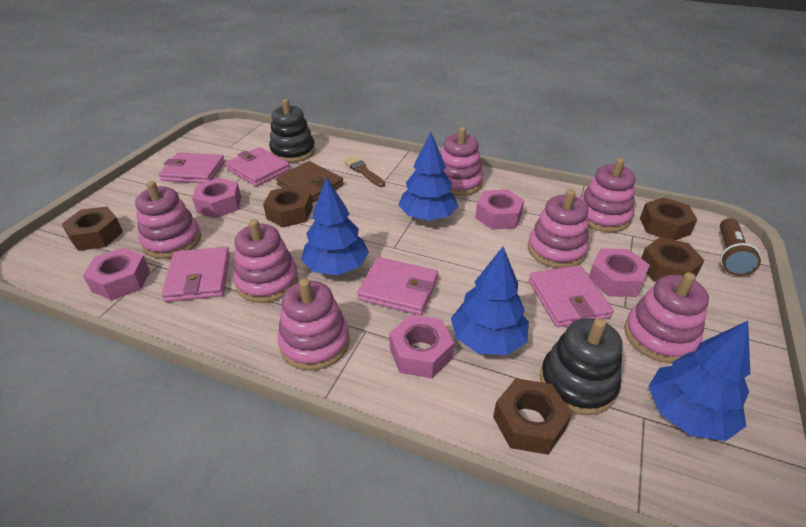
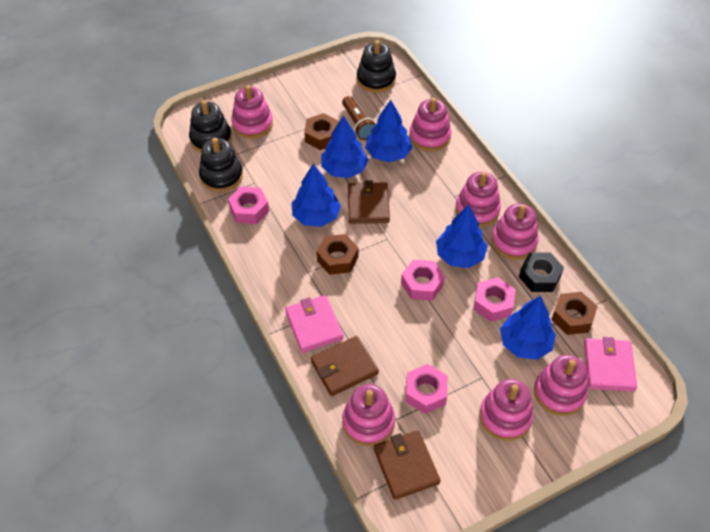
black nut: none = 0 -> [519,252,564,292] = 1
black stacking toy: [269,99,315,163] [540,318,622,415] = 2 -> [189,100,232,153] [199,138,243,192] [357,40,396,93] = 3
blue tree: [301,177,369,275] [399,132,458,221] [451,247,529,355] [648,321,750,441] = 4 -> [292,164,341,227] [321,115,368,178] [365,100,412,162] [436,204,488,268] [500,296,556,360] = 5
brown brush: [344,156,385,187] = 1 -> none = 0
brown nut: [62,207,123,251] [263,186,313,227] [493,378,572,455] [640,197,697,240] [641,237,705,282] = 5 -> [304,113,339,150] [317,234,358,275] [551,292,598,335] = 3
brown wallet: [276,161,344,203] = 1 -> [311,336,379,396] [348,180,390,224] [374,430,441,500] = 3
pink nut: [83,247,150,300] [192,178,241,218] [389,315,454,378] [475,189,524,230] [589,248,650,297] = 5 -> [228,186,269,224] [401,260,445,300] [405,364,448,414] [473,277,516,322] = 4
pink wallet: [159,152,225,183] [161,247,230,302] [225,147,290,187] [357,257,438,315] [528,265,613,327] = 5 -> [285,295,344,353] [584,337,637,392] = 2

